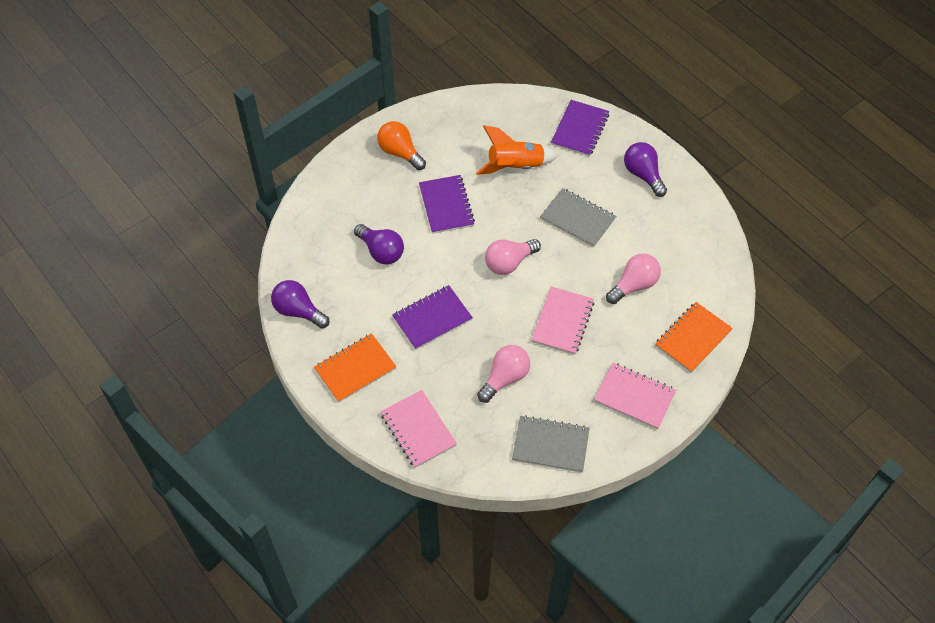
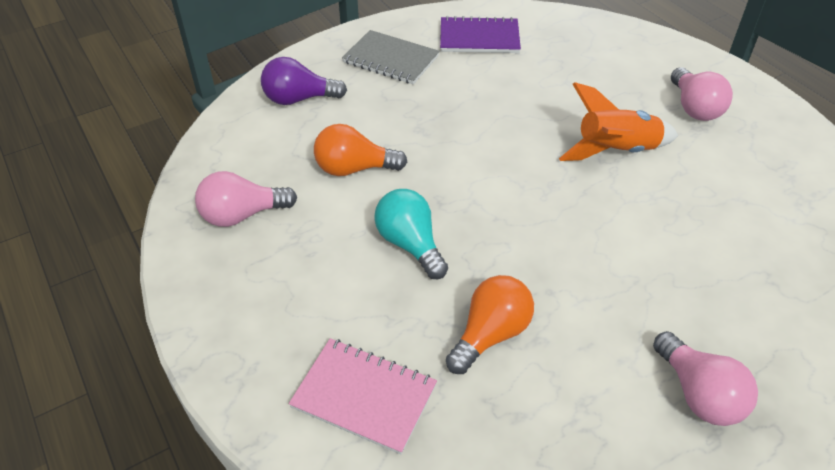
grey notebook: [512,415,590,473] [540,188,616,247] = 2 -> [342,30,440,84] = 1
orange light bulb: [377,121,426,170] = 1 -> [314,124,407,176] [446,275,534,374] = 2
orange notebook: [314,333,397,402] [655,302,733,373] = 2 -> none = 0
pink notebook: [380,390,457,468] [531,286,594,355] [594,363,676,429] = 3 -> [289,338,437,455] = 1
purple light bulb: [271,280,329,329] [354,224,404,264] [624,142,667,197] = 3 -> [261,57,347,105] = 1
purple notebook: [392,285,473,350] [419,175,475,234] [551,100,609,156] = 3 -> [440,16,521,53] = 1
turquoise light bulb: none = 0 -> [374,189,448,279] = 1

